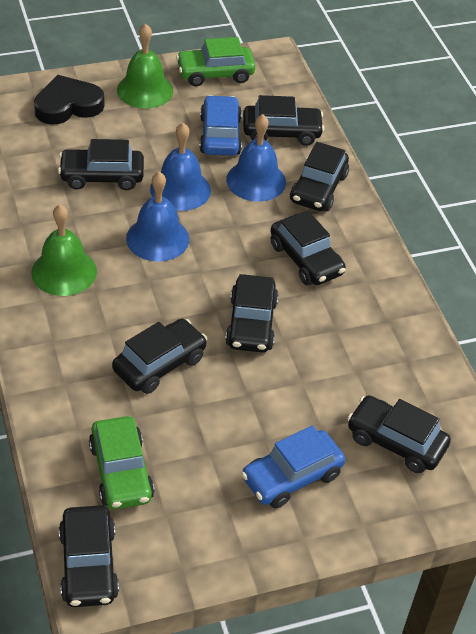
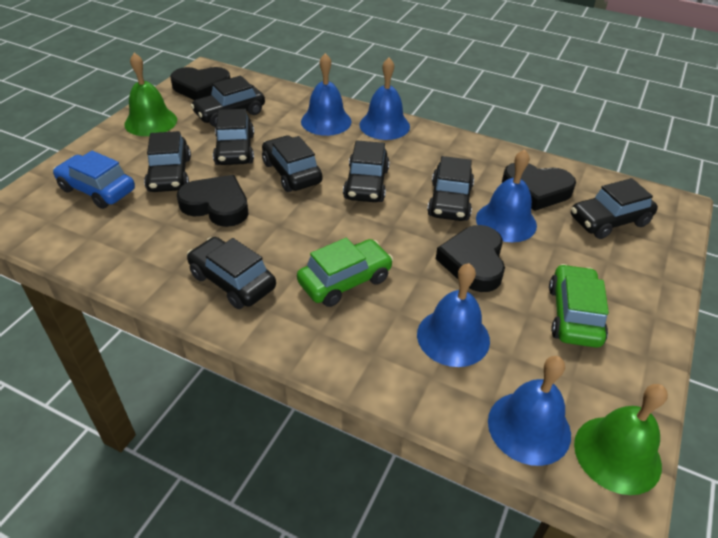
black heart: [34,75,105,125] = 1 -> [170,67,230,100] [177,175,249,227] [436,225,505,292] [502,163,576,211] = 4
blue bell: [126,172,189,262] [150,123,211,211] [226,114,286,202] = 3 -> [301,53,351,136] [359,58,410,140] [417,263,490,367] [476,149,537,242] [488,356,571,466] = 5
blue car: [199,95,242,156] [241,425,345,508] = 2 -> [53,151,135,209] = 1

